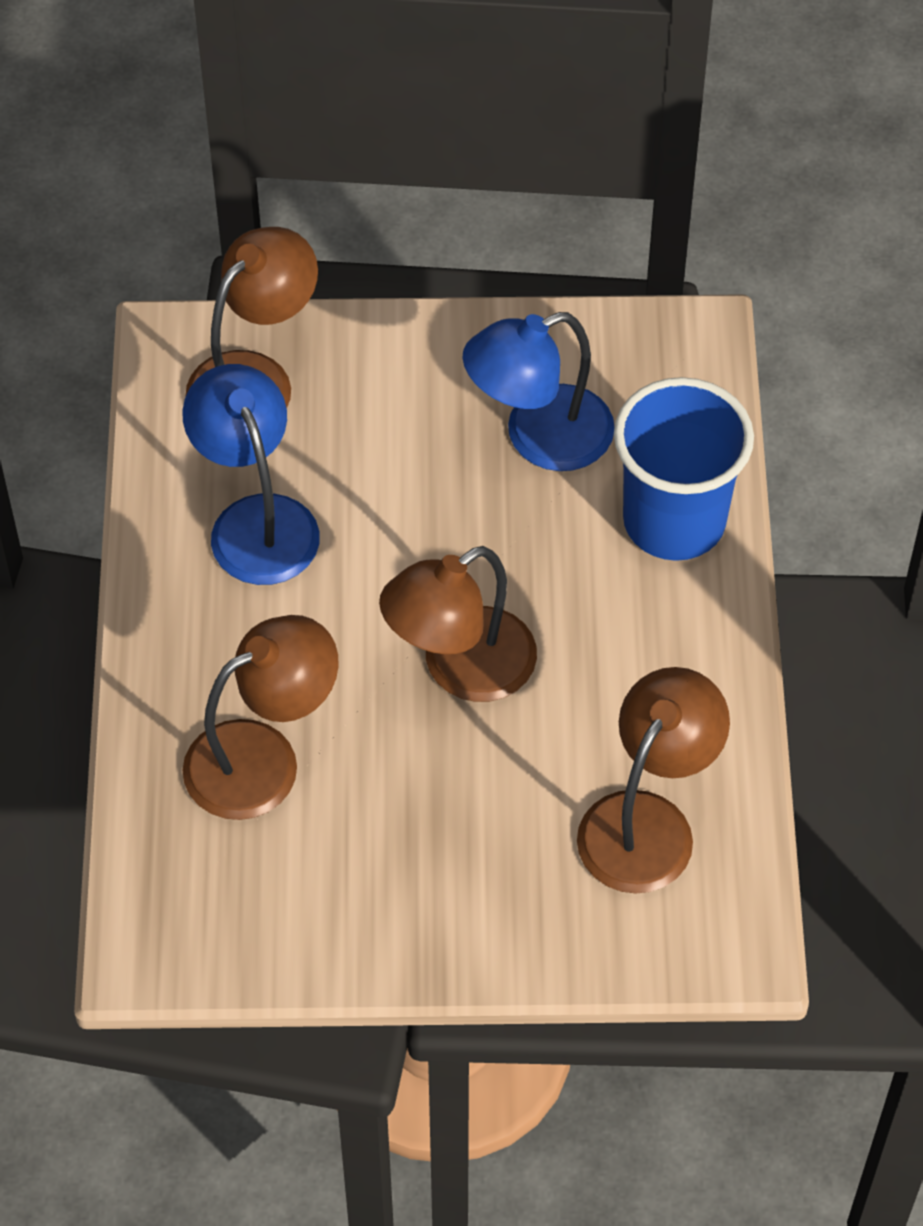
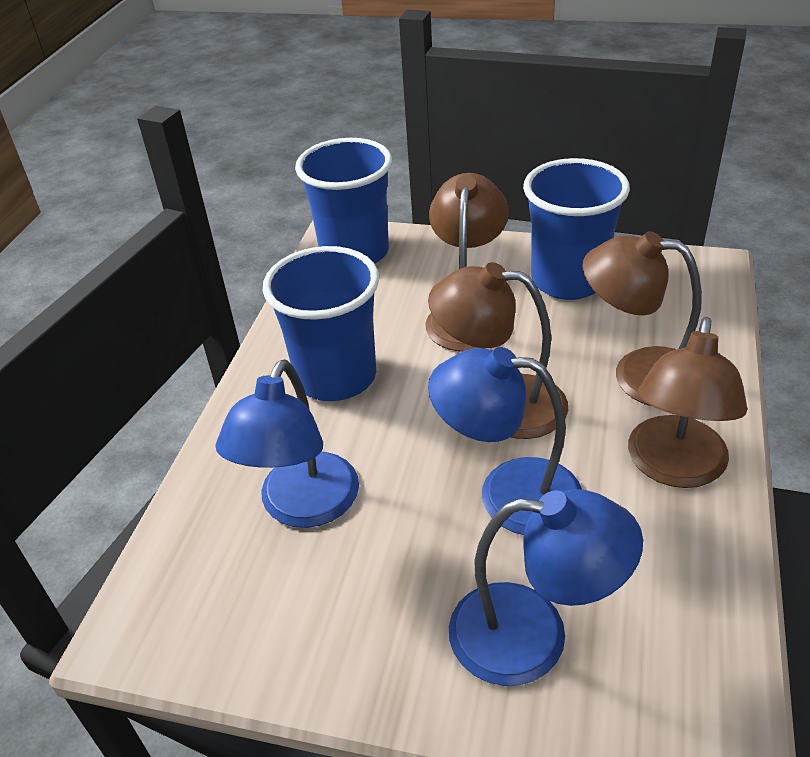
blue cup: [614,377,754,561] = 1 -> [263,246,379,401] [295,138,392,263] [523,158,630,300] = 3
blue lamp: [182,364,320,585] [462,312,614,471] = 2 -> [216,359,359,528] [428,347,582,535] [449,489,643,686] = 3

